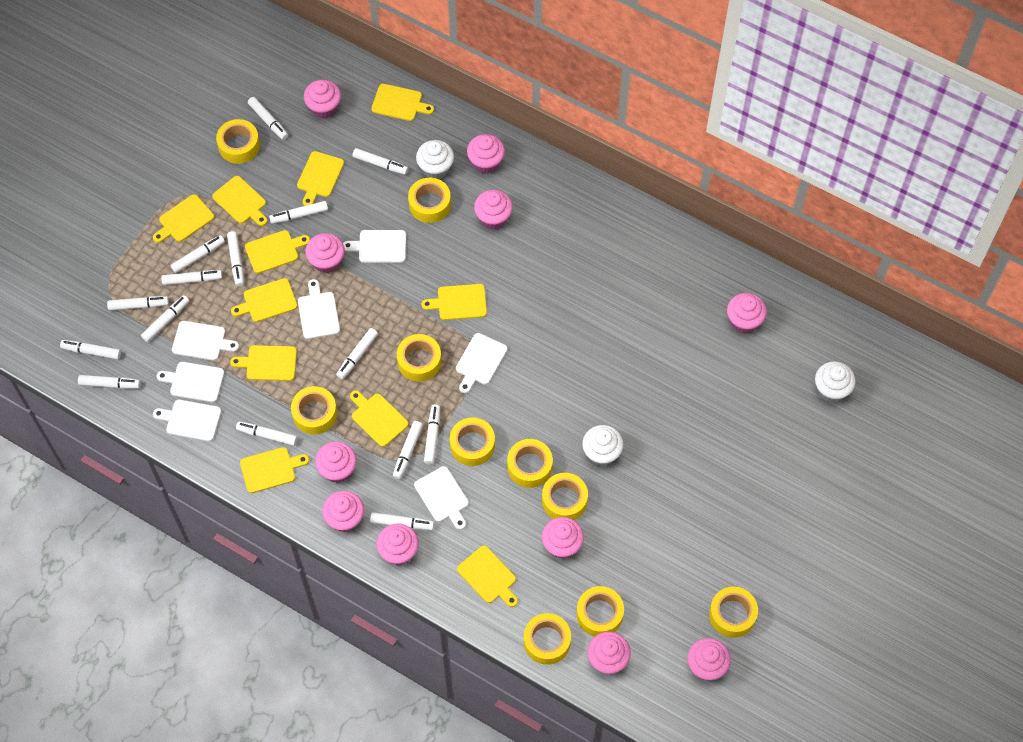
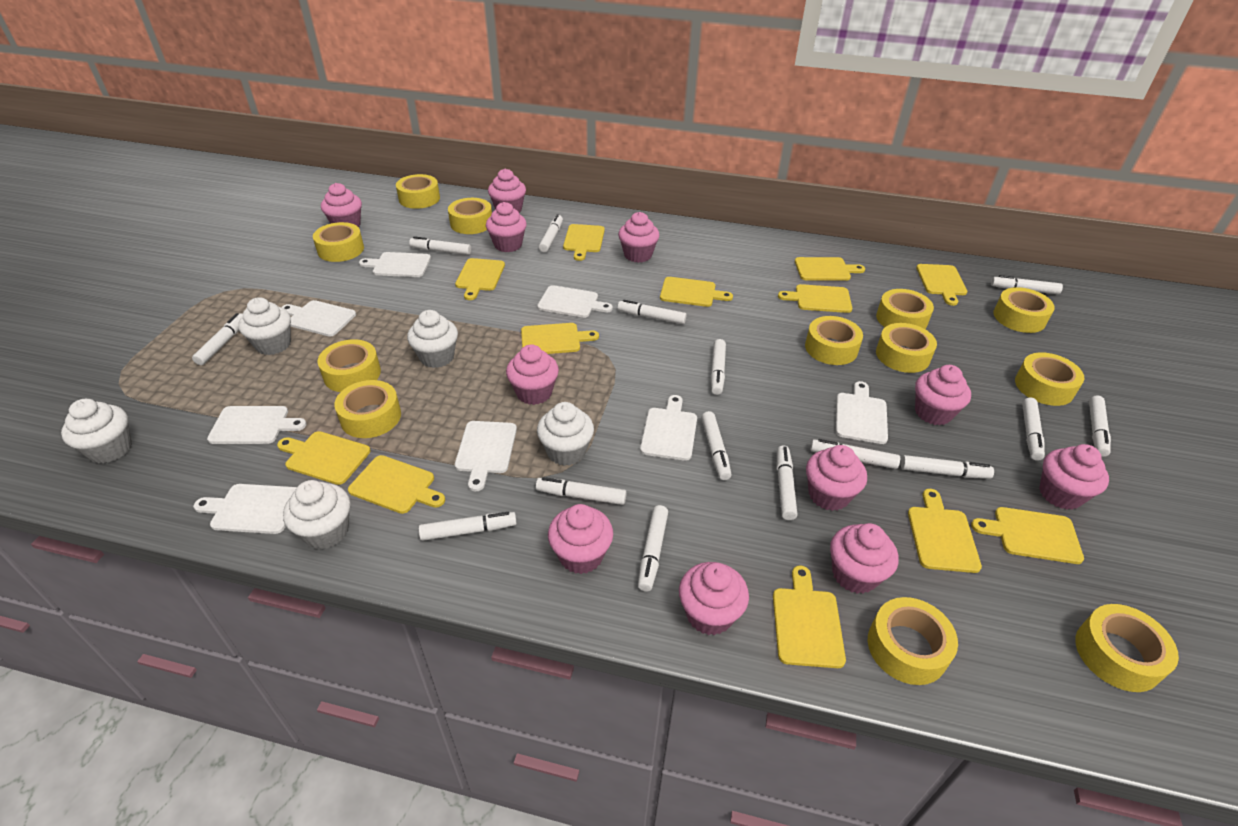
white cupcake: [416,140,454,179] [582,425,623,466] [815,361,856,402] = 3 -> [61,399,132,463] [238,297,291,355] [283,480,350,549] [407,310,458,368] [537,402,594,466] = 5
white cutting board: [153,400,221,442] [157,362,224,402] [172,321,239,361] [298,279,340,339] [343,230,406,263] [414,466,469,530] [456,333,507,393] = 7 -> [193,484,297,534] [207,406,307,444] [281,300,356,337] [359,252,431,277] [455,421,517,491] [537,285,613,318] [640,395,697,461] [836,381,888,444] = 8
yellow cutting board: [153,194,214,243] [212,176,268,226] [230,345,297,381] [231,278,297,322] [240,447,309,493] [245,230,310,273] [297,151,344,206] [350,390,409,447] [371,84,434,121] [421,284,487,320] [457,546,518,607] = 11 -> [277,431,371,485] [348,455,445,514] [455,258,505,300] [521,323,599,354] [563,224,605,261] [660,277,733,307] [773,565,846,668] [778,284,852,313] [795,257,865,281] [908,489,982,573] [916,264,968,306] [971,507,1084,564] = 12
yellow tape: [216,119,260,164] [291,386,337,435] [397,334,442,382] [408,178,451,223] [450,417,495,466] [507,439,553,488] [524,613,571,665] [542,473,588,520] [576,586,624,636] [709,587,758,638] = 10 -> [313,222,364,262] [318,339,381,392] [334,380,401,438] [396,174,440,209] [448,198,492,234] [805,316,863,365] [868,597,958,685] [876,289,934,329] [876,323,937,373] [993,287,1055,333] [1015,352,1084,406] [1075,604,1179,692] = 12

